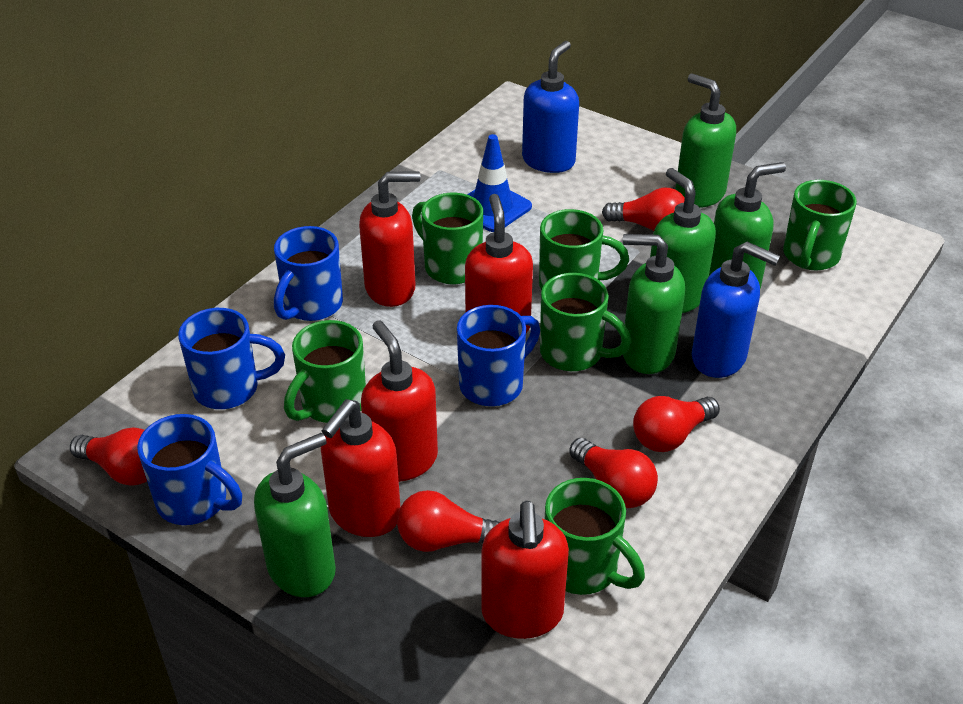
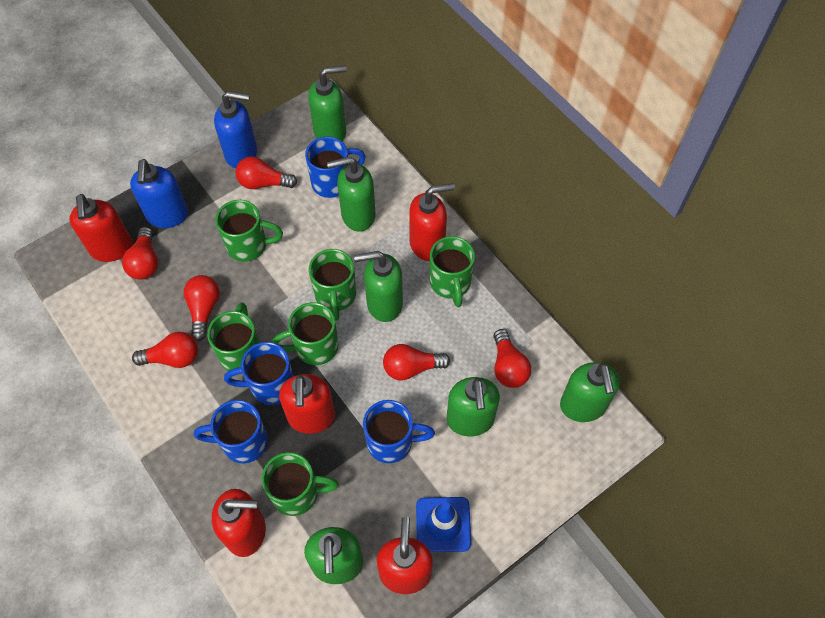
green soap dispenser: [254,433,336,597] [623,234,685,374] [650,168,716,313] [675,74,736,208] [709,162,786,289] = 5 -> [304,527,364,584] [308,65,347,141] [327,157,376,232] [354,251,403,322] [447,377,500,436] [560,362,620,422] = 6
red light bulb: [70,428,147,485] [397,490,500,552] [569,438,658,508] [602,188,685,231] [633,396,720,452] = 5 -> [122,227,158,280] [132,332,198,368] [183,275,220,341] [235,156,297,189] [383,344,450,380] [493,329,531,388] = 6

